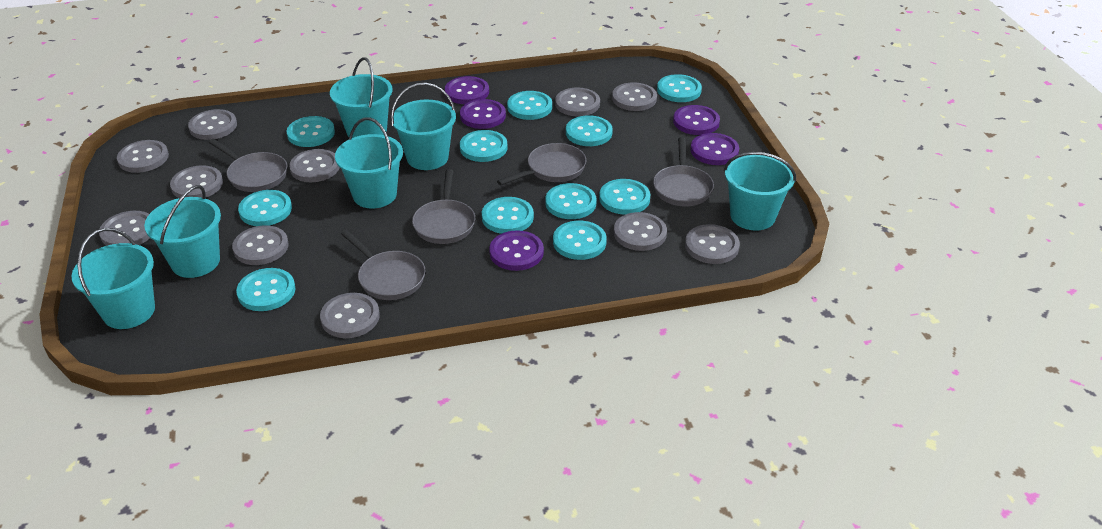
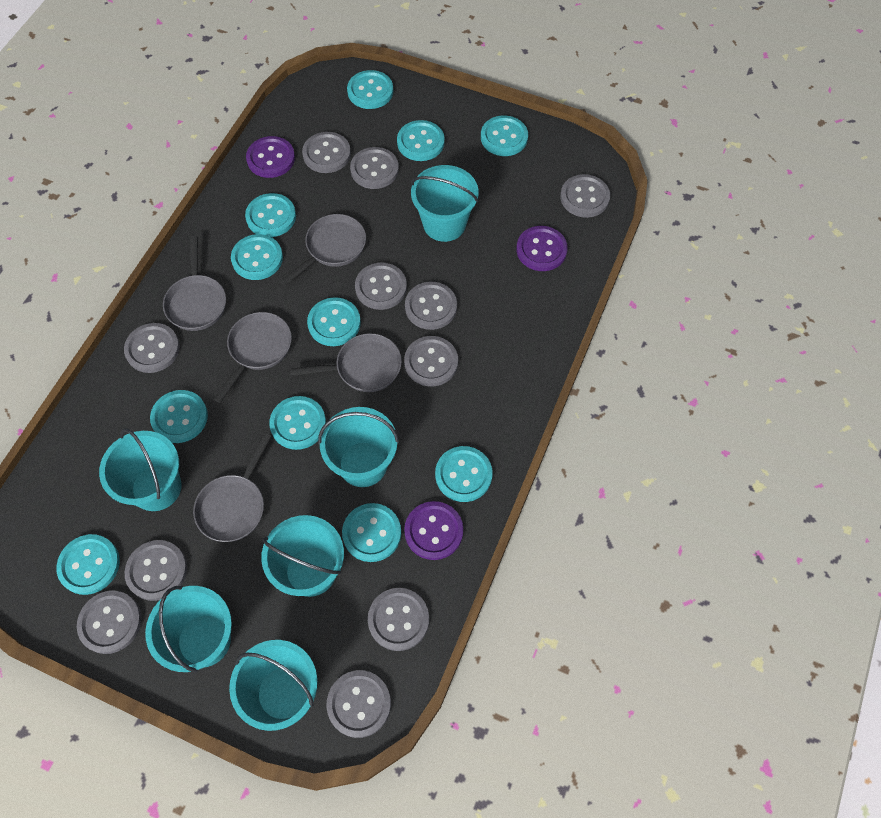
purple button: [445,76,489,104] [460,99,506,129] [489,230,544,271] [673,105,720,135] [691,133,739,165] = 5 -> [246,136,295,178] [404,501,463,560] [516,226,568,271] = 3

